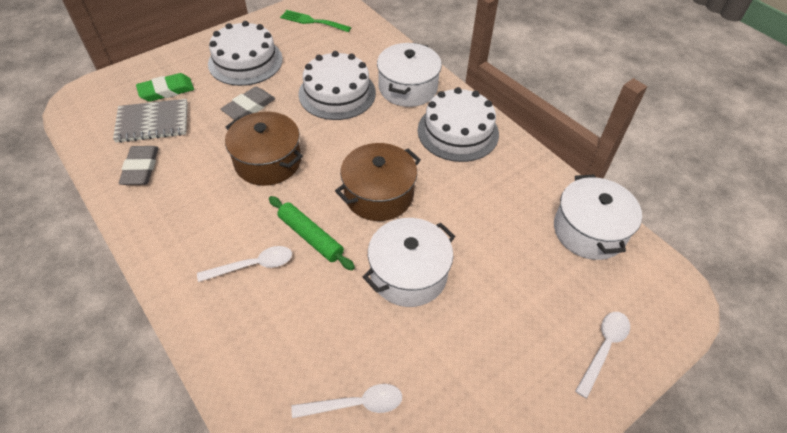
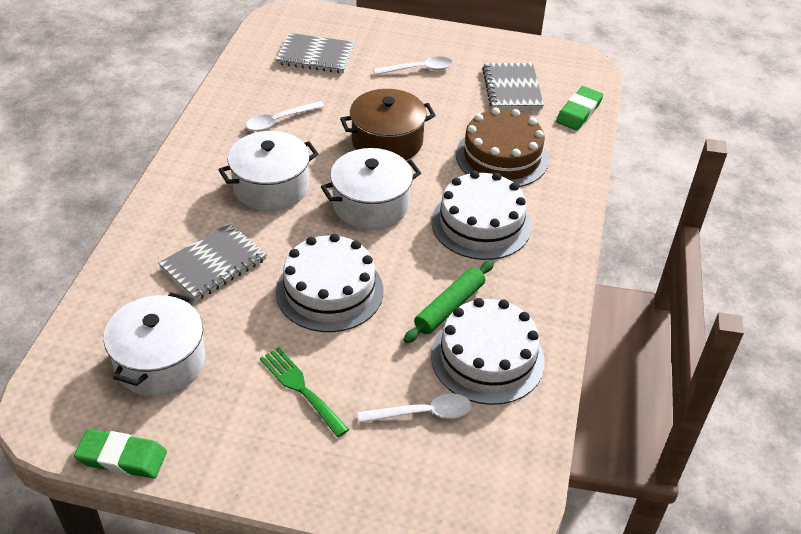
brown cake: none = 0 -> [456,108,549,187] = 1
brown pot: [225,112,303,186] [335,143,421,221] = 2 -> [340,89,436,160] = 1
green eraser: [136,73,194,102] = 1 -> [74,429,167,479] [556,86,603,130] = 2
grey eraser: [119,146,158,185] [220,87,275,119] = 2 -> none = 0
grey notebook: [113,99,188,143] = 1 -> [158,223,267,301] [276,33,355,73] [482,63,544,110] = 3

